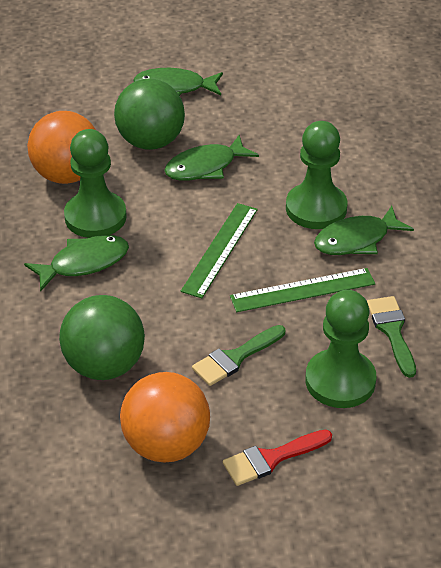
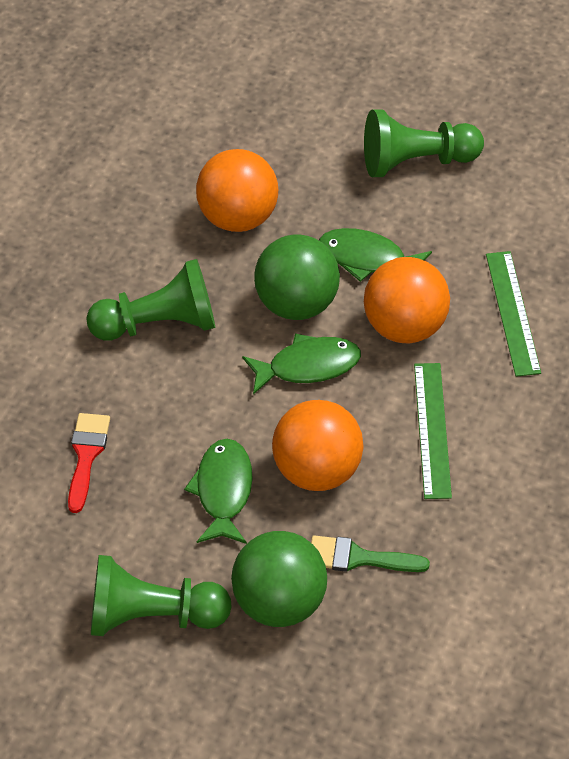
green brush: [192,325,285,386] [367,296,416,378] = 2 -> [311,535,430,572] = 1
green fish: [24,235,129,291] [133,68,223,96] [164,135,259,181] [314,206,414,255] = 4 -> [184,439,253,544] [242,333,361,395] [319,228,432,282] = 3
orange ball: [27,111,96,184] [120,372,210,463] = 2 -> [196,149,278,232] [272,400,364,491] [364,257,450,343] = 3

